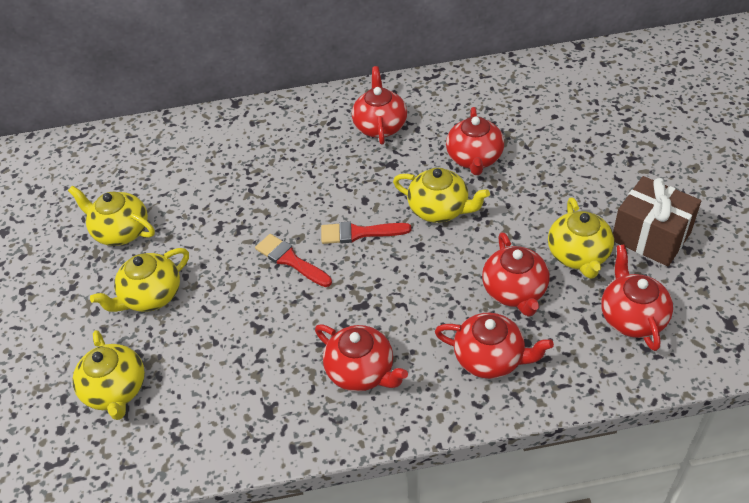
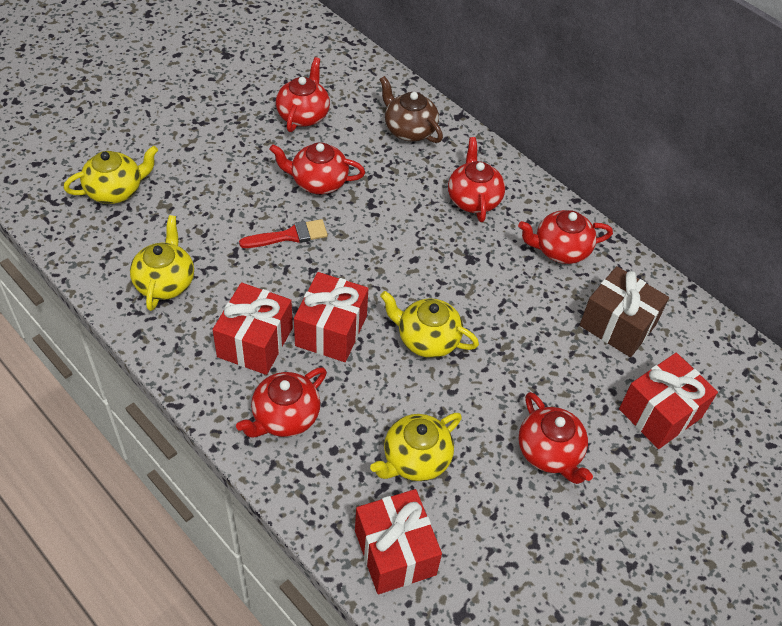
brown teapot: none = 0 -> [379,76,443,143] = 1
red brush: [255,234,332,287] [321,221,411,244] = 2 -> [239,219,328,248] = 1
red gift: none = 0 -> [212,283,293,375] [294,272,369,362] [355,489,442,594] [619,353,718,449] = 4
yellow teapot: [68,186,155,246] [73,330,145,420] [90,248,189,312] [393,168,490,223] [548,197,614,279] = 5 -> [64,146,158,204] [130,215,194,311] [370,413,462,481] [380,291,479,358] = 4

